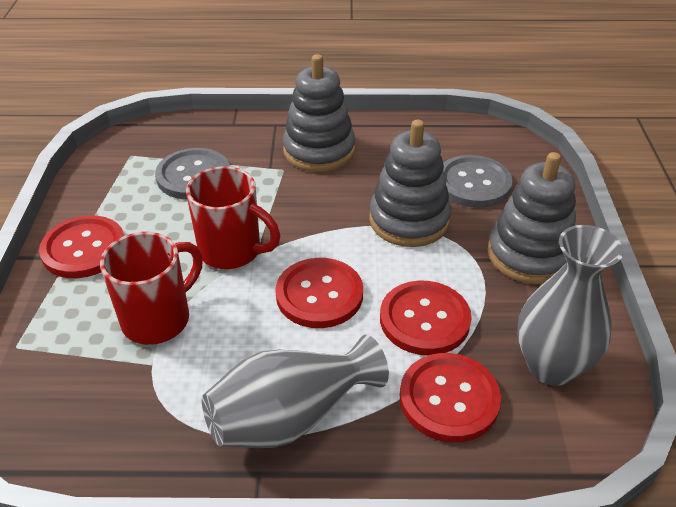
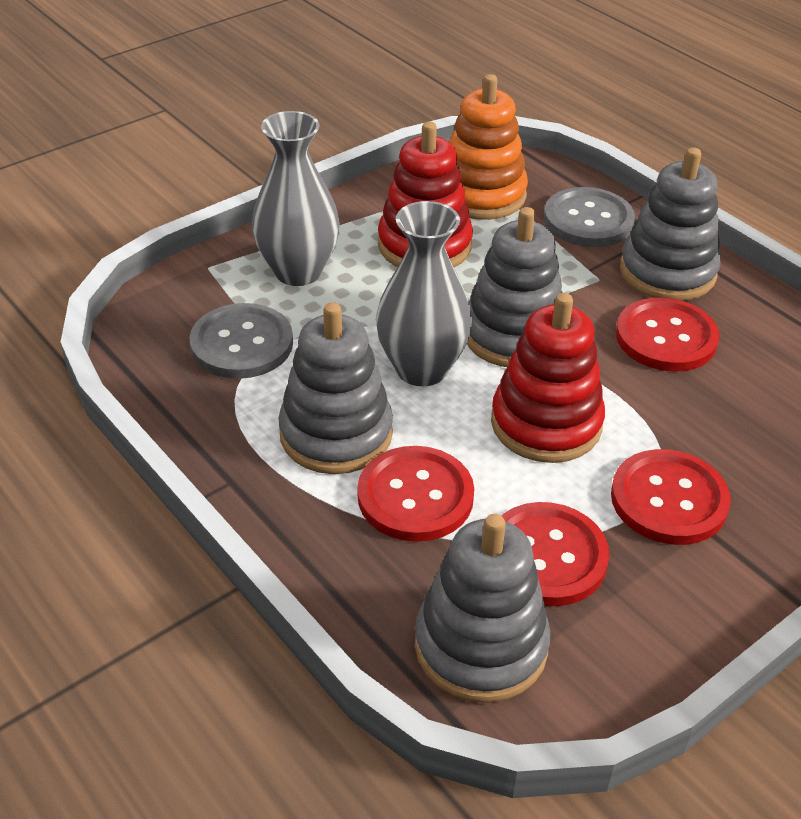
grey stacking toy: [283,54,355,172] [369,120,451,247] [487,152,576,284] = 3 -> [278,302,393,474] [415,514,551,703] [467,207,563,367] [620,147,721,301] = 4
orange stacking toy: none = 0 -> [449,74,528,220] = 1
red mug: [100,232,203,345] [186,166,280,269] = 2 -> none = 0
red stacking toy: none = 0 -> [378,121,473,267] [491,293,605,463] = 2

